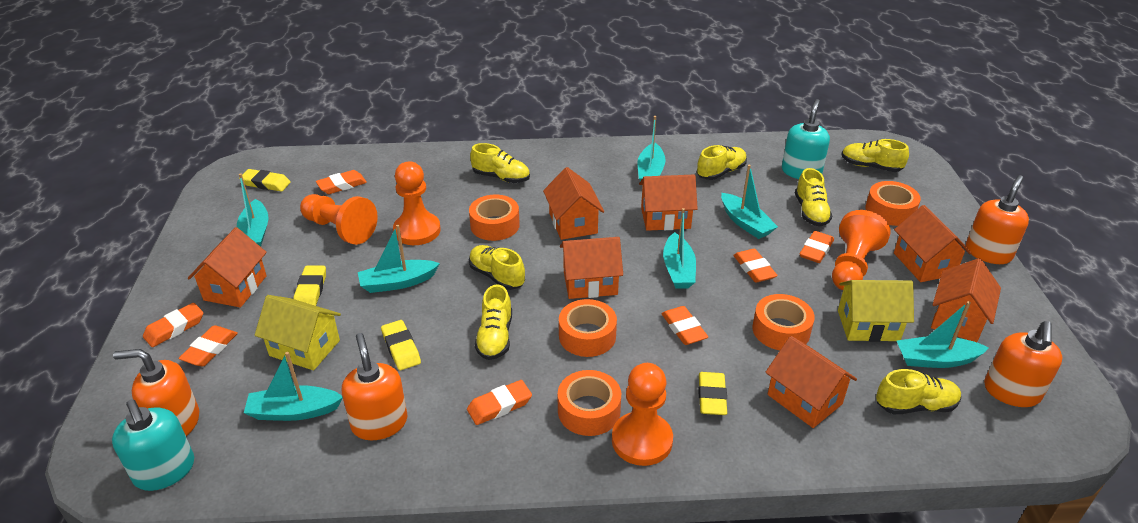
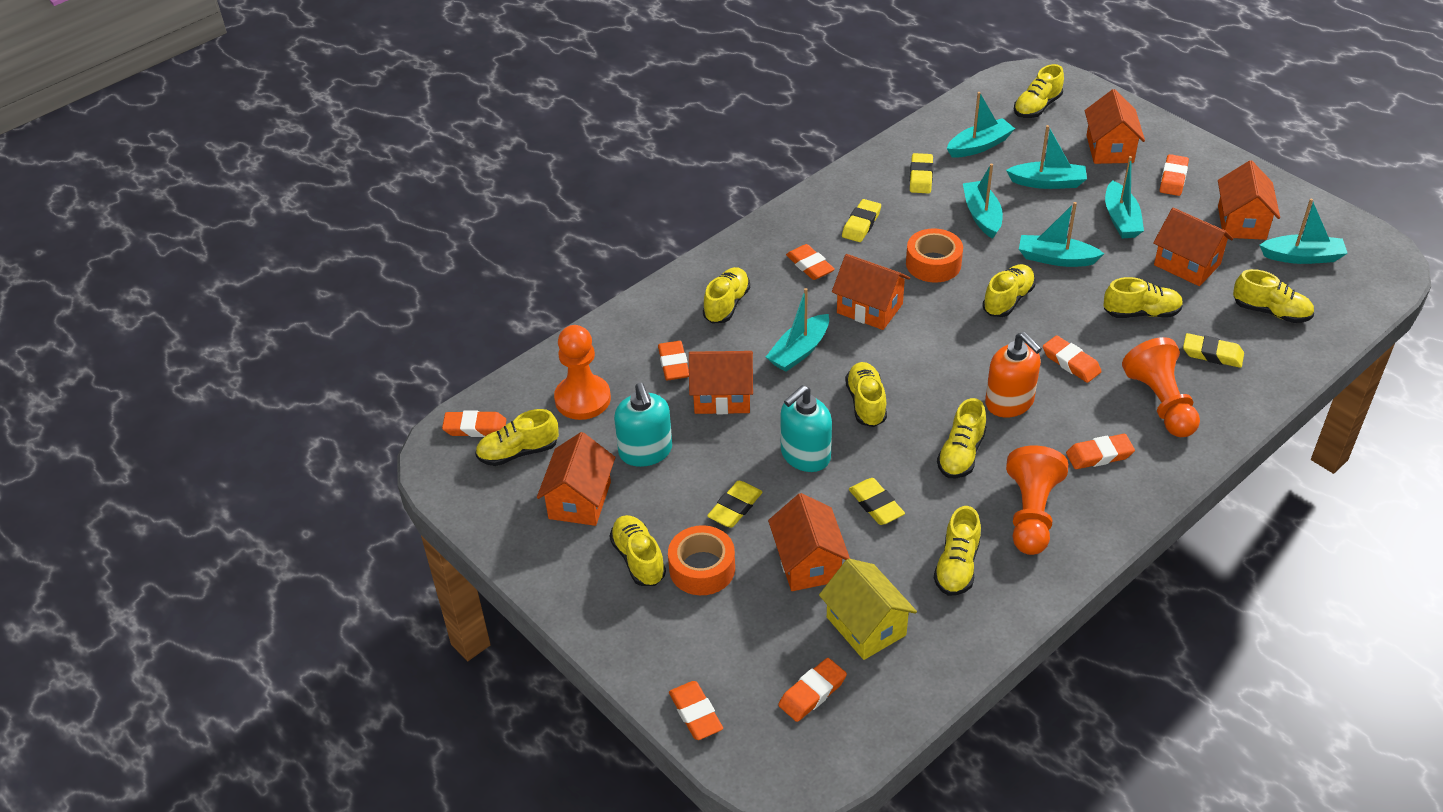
orange eraser: [143,303,203,347] [178,325,238,366] [316,170,367,194] [467,380,532,425] [662,306,708,345] [733,249,778,282] [799,231,834,263] = 7 -> [442,410,506,437] [658,341,689,380] [669,681,723,740] [778,658,847,722] [786,244,835,280] [1043,335,1102,383] [1066,434,1135,469] [1160,154,1189,196] = 8
orange pawn: [300,194,378,245] [393,161,441,245] [612,363,673,466] [832,210,891,290] = 4 -> [554,325,611,420] [1006,446,1068,555] [1122,337,1200,437] = 3
orange soap dispenser: [113,349,199,436] [342,333,407,440] [966,175,1029,264] [984,321,1063,407] = 4 -> [985,332,1042,418] = 1
orange tape: [469,195,520,241] [558,370,621,436] [559,299,617,357] [752,294,815,350] [865,181,921,226] = 5 -> [668,525,735,595] [906,228,963,283] = 2
yellow eraser: [239,169,291,192] [293,266,326,306] [381,320,421,370] [698,372,727,415] = 4 -> [707,481,762,528] [842,199,881,242] [849,478,905,525] [910,153,933,194] [1183,333,1244,368] = 5
yellow house: [254,295,341,370] [838,280,914,342] = 2 -> [819,559,917,660] = 1
yellow shoe: [469,245,525,290] [470,143,530,183] [475,284,512,360] [697,145,747,180] [795,168,832,227] [842,139,909,172] [876,369,961,414] = 7 -> [475,409,559,466] [610,515,666,586] [703,267,750,324] [845,362,887,427] [934,506,981,596] [937,398,986,478] [982,264,1036,317] [1014,64,1064,118] [1104,277,1183,318] [1233,269,1314,323] = 10

